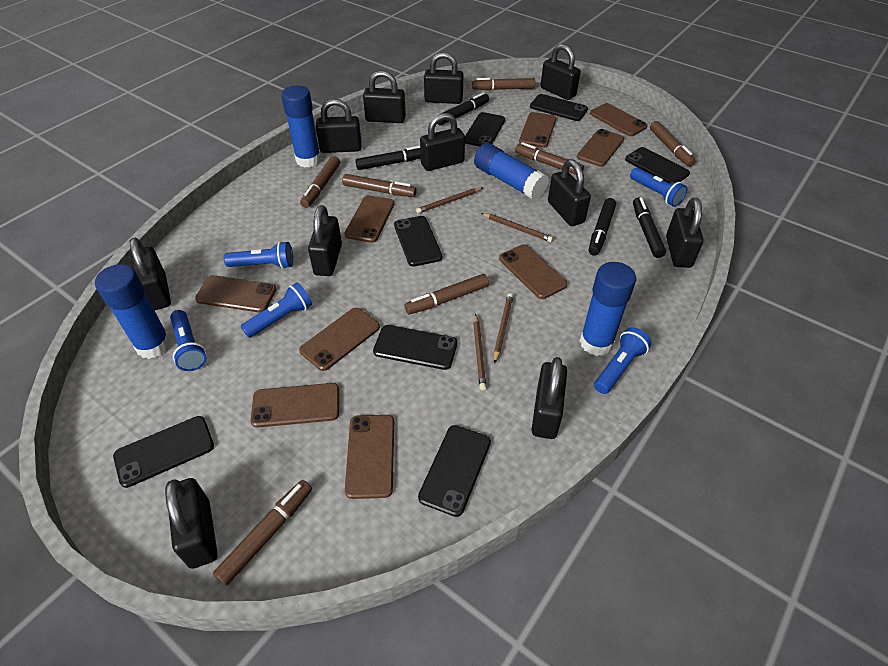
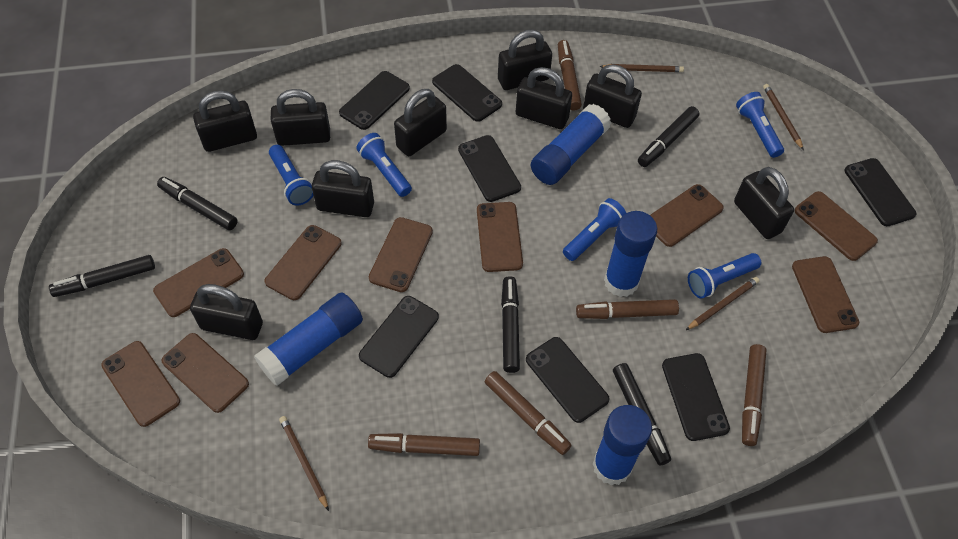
black marker: [355,146,421,170] [437,92,489,125] [589,198,616,256] [633,197,666,258] = 4 -> [49,255,155,297] [157,177,238,230] [501,276,520,373] [613,363,671,465] [638,106,699,167] = 5
black padlock: [130,238,171,311] [165,478,218,569] [308,205,342,276] [316,99,362,153] [363,70,406,123] [420,113,465,171] [424,52,464,104] [532,357,567,439] [540,44,581,100] [548,159,591,226] [666,197,704,268] = 11 -> [190,284,263,340] [193,90,257,152] [271,89,330,146] [312,160,374,217] [394,89,447,156] [498,30,552,90] [516,67,572,129] [583,64,642,128] [734,167,794,239] = 9
brown marker: [213,480,312,586] [300,156,340,208] [342,174,417,197] [404,274,489,315] [472,78,535,90] [515,142,584,175] [650,121,696,167] = 7 -> [368,433,480,456] [485,371,572,455] [558,40,582,111] [576,299,679,319] [742,344,767,446] = 5

